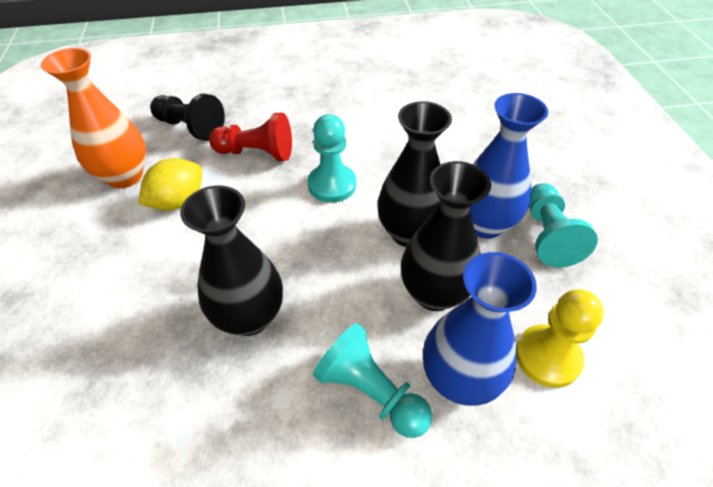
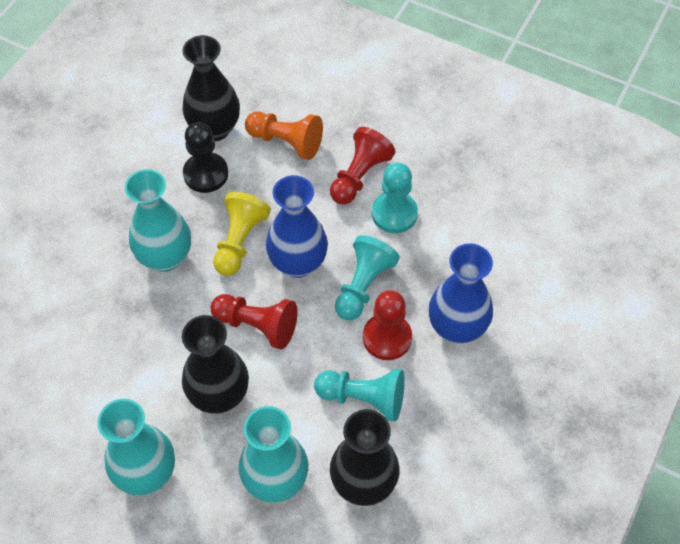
orange pawn: none = 0 -> [245,111,323,160] = 1
orange vase: [41,48,146,188] = 1 -> none = 0
red pawn: [209,113,292,161] = 1 -> [210,294,298,350] [330,127,395,204] [363,290,412,360] = 3
turquoise vase: none = 0 -> [98,399,175,495] [125,169,191,272] [239,406,308,503] = 3
yellow lemon: [138,158,202,211] = 1 -> none = 0

